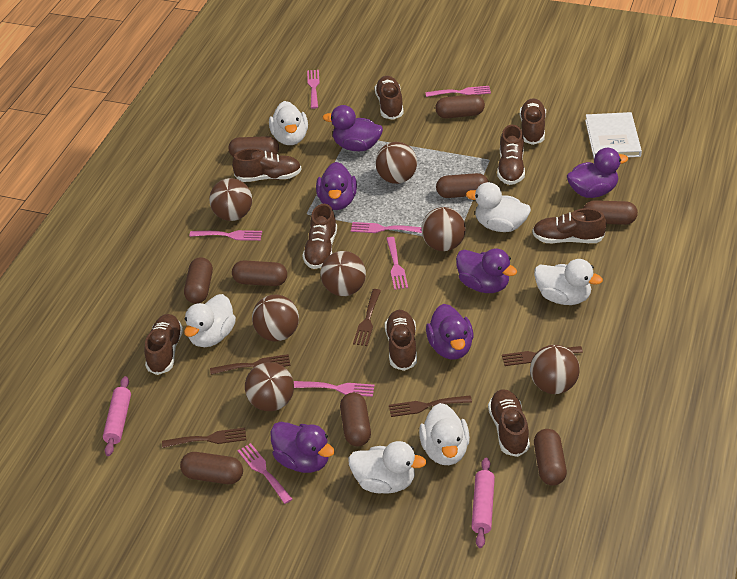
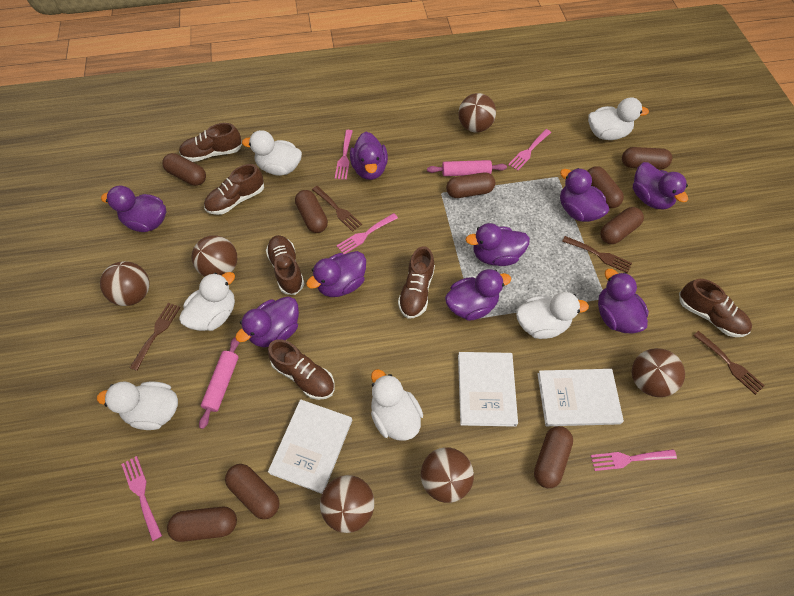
brown ball: [209,178,252,221] [245,362,294,411] [252,295,299,341] [321,251,366,296] [375,142,417,184] [421,207,466,251] [530,345,580,394] = 7 -> [100,261,150,306] [192,235,237,277] [320,475,374,533] [421,447,474,503] [458,93,496,133] [632,348,685,397] = 6
brown fork: [162,428,246,448] [210,354,290,375] [353,289,381,346] [389,396,472,417] [502,346,583,366] = 5 -> [130,303,181,371] [312,186,362,232] [562,236,632,273] [693,331,765,395] = 4
brown shoe: [144,314,183,375] [232,148,302,182] [302,204,337,269] [375,76,404,120] [385,310,417,371] [488,389,530,457] [497,125,525,185] [520,99,546,145] [532,208,607,243] = 9 -> [179,123,242,162] [204,164,264,215] [266,235,304,295] [268,339,335,400] [398,247,435,319] [679,279,752,337] = 6
pink fork: [189,230,262,241] [238,443,292,504] [294,381,375,397] [307,70,320,109] [351,222,422,233] [386,237,408,290] [425,86,491,97] = 7 -> [121,456,162,541] [335,130,353,180] [336,213,398,254] [508,129,551,171] [591,449,677,471] = 5
purple duck: [270,422,335,473] [316,162,357,210] [323,105,383,151] [426,304,473,359] [456,248,517,293] [567,148,628,198] = 6 -> [101,186,167,232] [235,296,299,347] [306,251,366,297] [350,132,388,180] [445,269,511,321] [466,223,530,266] [560,168,609,222] [598,269,649,334] [633,162,688,210] = 9
white book: [585,112,642,158] = 1 -> [268,399,352,494] [458,352,518,427] [537,369,624,426] = 3

